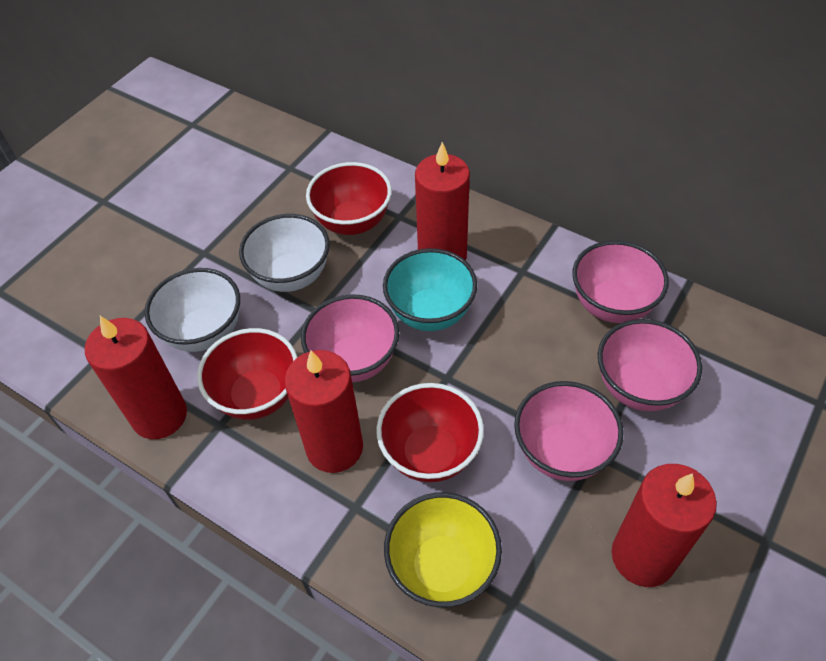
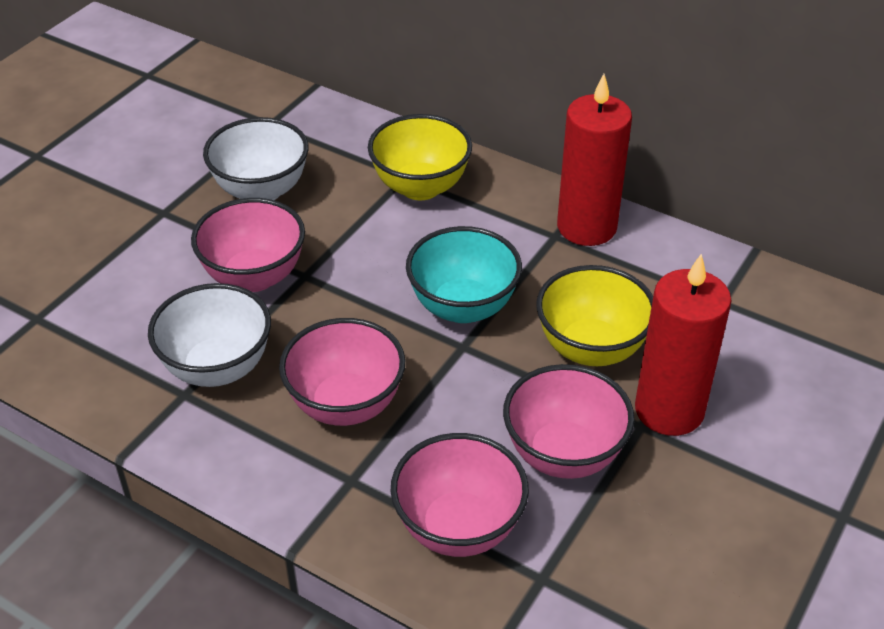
red bowl: [197,328,298,420] [306,162,392,235] [376,383,484,482] = 3 -> none = 0
red candle: [85,316,187,439] [284,350,363,473] [415,142,470,261] [611,464,717,587] = 4 -> [557,74,632,246] [635,254,732,436] = 2
yellow bowl: [384,492,502,608] = 1 -> [368,114,472,200] [536,265,653,366] = 2

